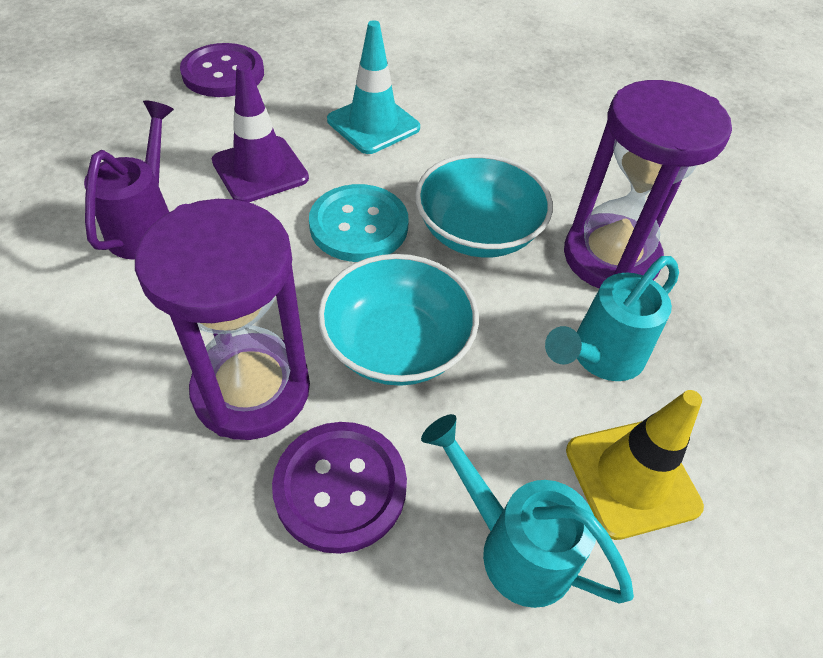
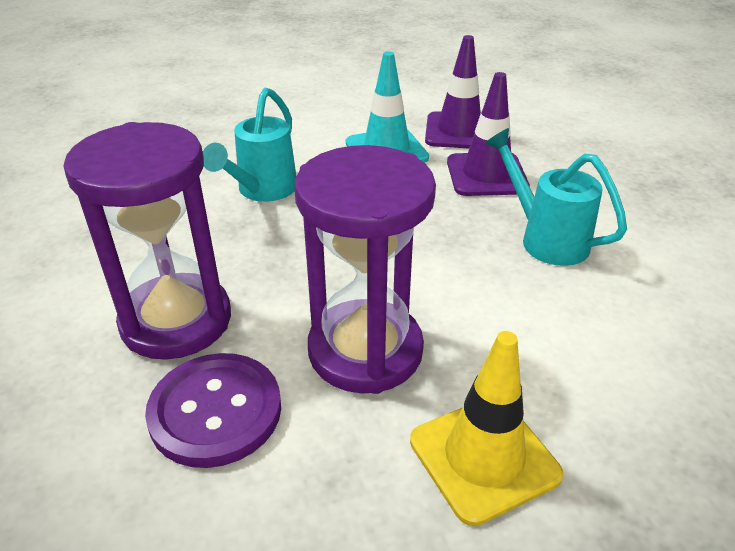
purple button: [180,43,264,97] [272,422,407,554] = 2 -> [145,353,281,468] = 1
purple traffic cone: [212,63,309,202] = 1 -> [425,35,481,148] [447,72,530,196] = 2
purple watering can: [84,100,174,260] = 1 -> none = 0
turquoise bowl: [318,254,479,386] [415,154,553,258] = 2 -> none = 0
turquoise button: [309,184,409,262] = 1 -> none = 0

